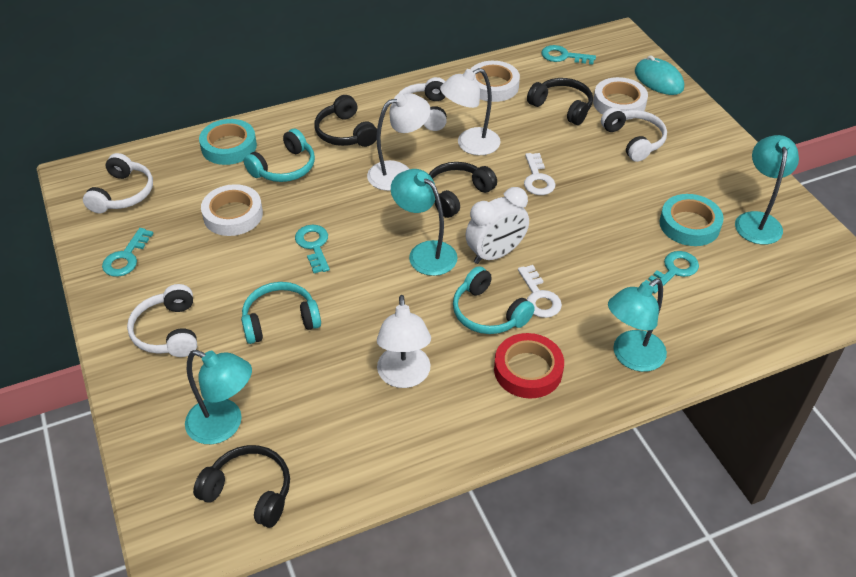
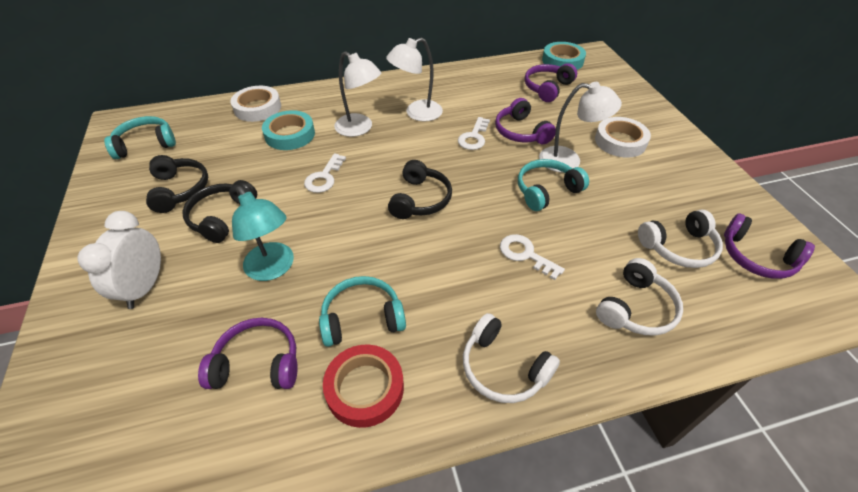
black headphones: [193,445,290,528] [315,95,377,147] [429,162,497,218] [527,78,593,125] = 4 -> [146,155,208,213] [182,180,257,243] [388,160,452,219] = 3
purple headphones: none = 0 -> [198,318,298,389] [495,98,556,144] [524,63,577,102] [724,214,815,279] = 4
turquoise key: [102,228,153,277] [295,225,330,273] [541,45,596,65] [644,251,699,294] = 4 -> none = 0
turquoise lamp: [185,350,252,444] [391,169,458,276] [608,279,667,372] [735,135,799,245] = 4 -> [232,186,294,281] = 1
turquoise mouse: [635,55,684,95] = 1 -> none = 0
white headphones: [83,153,153,213] [127,284,197,357] [398,77,447,131] [601,107,667,162] = 4 -> [463,313,560,403] [596,258,683,336] [638,209,723,268] = 3
white key: [518,265,562,318] [524,153,556,195] = 2 -> [304,153,346,193] [458,117,490,150] [500,234,565,280] = 3
white tape: [201,184,263,236] [471,61,520,102] [593,77,648,120] = 3 -> [230,86,281,122] [595,117,651,158] = 2

